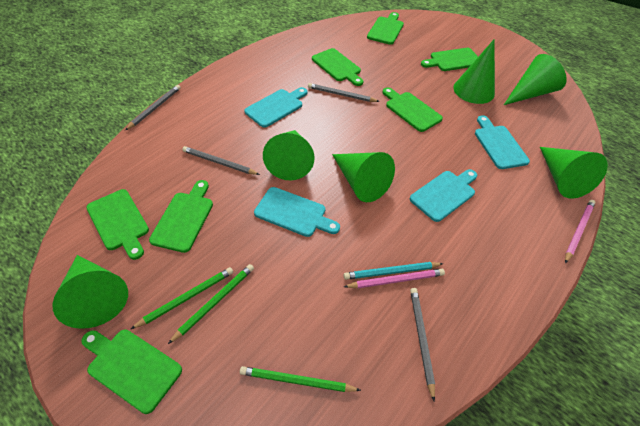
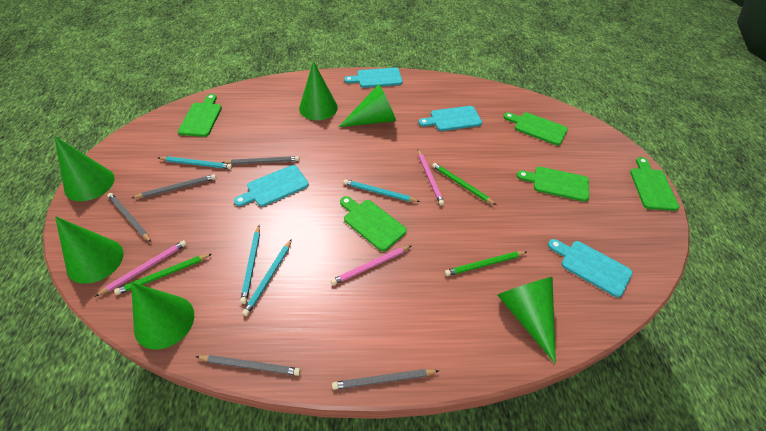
green cutting board: [81,330,182,414] [86,189,149,260] [149,180,213,253] [312,48,363,86] [367,12,404,45] [382,87,443,132] [421,48,478,71] = 7 -> [178,94,222,137] [340,196,407,251] [504,112,568,145] [517,167,589,202] [630,157,679,211] = 5
grey pencil: [125,85,181,130] [182,146,260,175] [308,83,380,102] [410,288,435,401] = 4 -> [107,193,151,242] [132,174,216,198] [196,355,300,376] [222,156,300,165] [332,369,439,390] = 5
pink pencil: [344,269,445,289] [565,200,596,264] = 2 -> [95,240,187,297] [331,246,411,285] [418,149,444,205] = 3
turquoise pencil: [344,262,443,280] = 1 -> [159,156,232,169] [240,225,260,304] [242,239,292,316] [343,179,420,202] = 4

